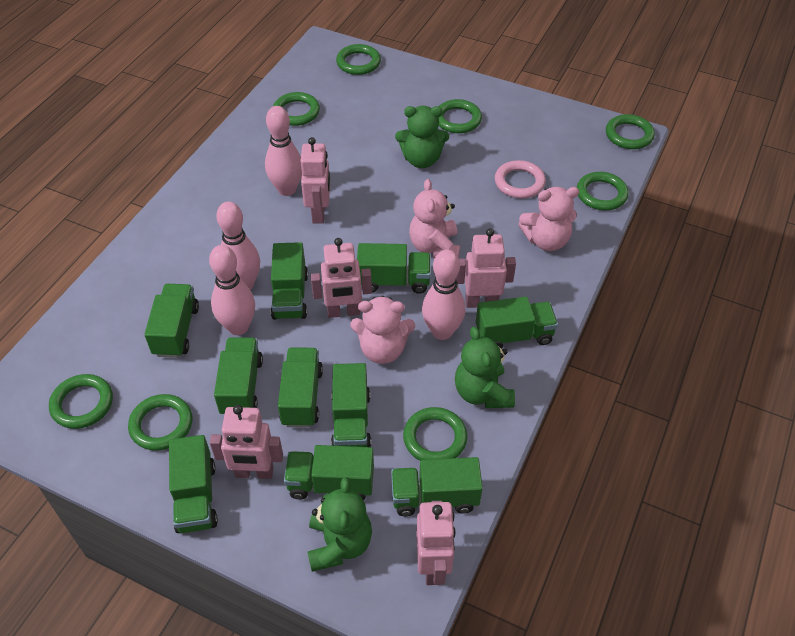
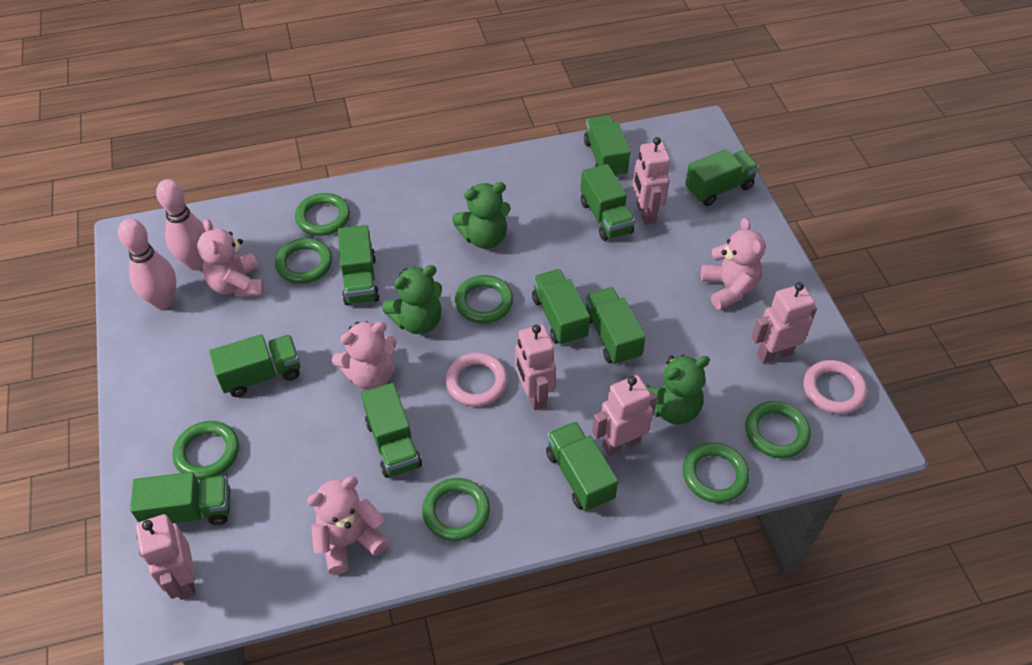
green ring: [49,374,113,429] [128,394,192,451] [273,92,320,126] [336,44,381,75] [403,407,468,461] [438,99,482,133] [577,172,629,210] [606,114,655,149] = 8 -> [173,421,239,480] [275,238,332,284] [295,193,350,236] [422,478,490,541] [455,275,513,323] [683,443,750,503] [746,401,811,458] = 7
pink bowling pin: [209,245,255,335] [216,202,260,290] [265,106,302,196] [422,250,465,340] = 4 -> [118,219,176,309] [156,179,206,270] = 2
pink ring: [495,160,546,198] = 1 -> [446,353,508,406] [804,360,867,414] = 2
pink teddy bear: [350,296,415,364] [409,179,460,258] [518,187,579,251] = 3 -> [197,219,264,298] [307,477,388,575] [332,321,397,390] [701,218,765,310] = 4

